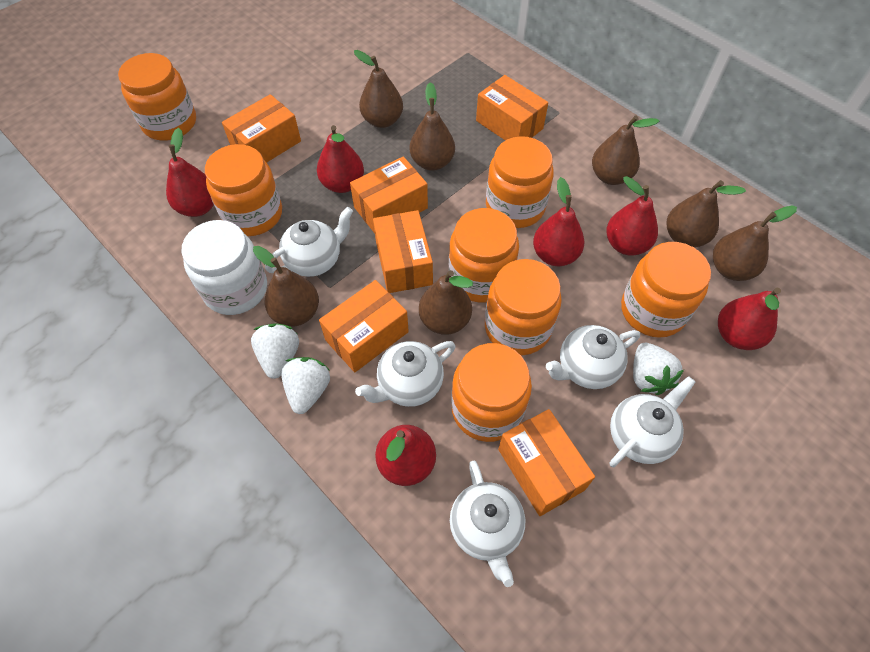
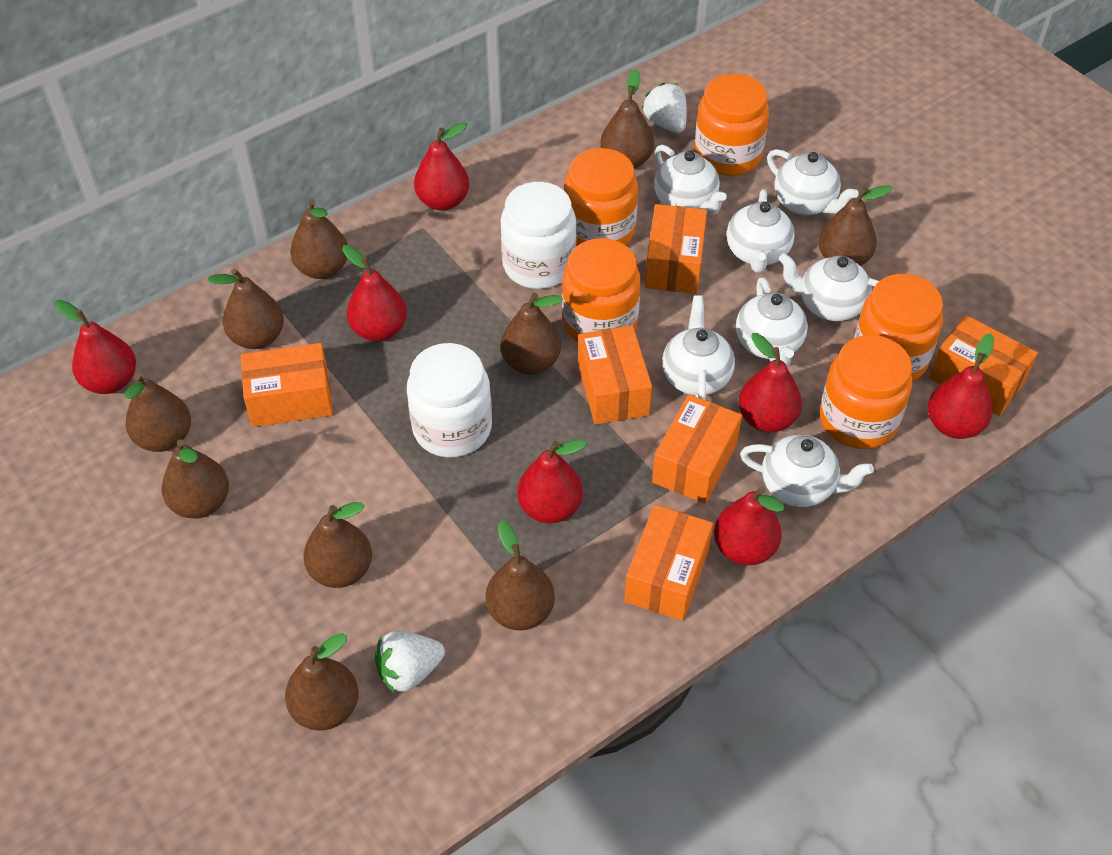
brown pear: [253,246,319,327] [354,50,403,128] [410,82,455,171] [419,270,473,335] [592,115,659,185] [667,180,746,248] [713,206,797,281] = 7 -> [125,373,191,452] [162,439,229,519] [208,268,284,349] [285,633,359,730] [290,199,348,279] [303,502,372,588] [486,521,555,630] [500,293,563,375] [600,69,654,169] [818,185,893,266] = 10
orange jar: [118,53,196,141] [205,144,282,236] [449,208,519,303] [451,343,532,442] [485,259,562,355] [486,136,554,228] [621,242,711,338] = 7 -> [562,238,641,342] [564,148,638,247] [694,74,769,176] [820,335,913,449] [854,274,943,382] = 5
red pear: [166,128,214,217] [317,125,364,193] [375,425,436,486] [533,177,584,266] [606,176,658,256] [718,288,781,350] = 6 -> [55,300,136,394] [342,245,407,341] [414,122,469,211] [517,439,587,523] [714,487,785,565] [738,333,802,432] [928,334,994,439] = 7
white jar: [181,220,267,315] = 1 -> [407,343,492,457] [501,182,576,289] = 2
white strawberry: [251,323,299,379] [281,357,330,414] [633,343,684,395] = 3 -> [375,631,445,693] [642,83,687,133] = 2
white teapot: [265,207,353,277] [355,341,456,407] [450,461,525,587] [546,325,640,389] [609,376,695,467] = 5 -> [654,145,727,216] [662,295,735,400] [727,189,795,273] [736,277,808,366] [740,434,874,507] [767,149,859,215] [779,253,879,321] = 7

